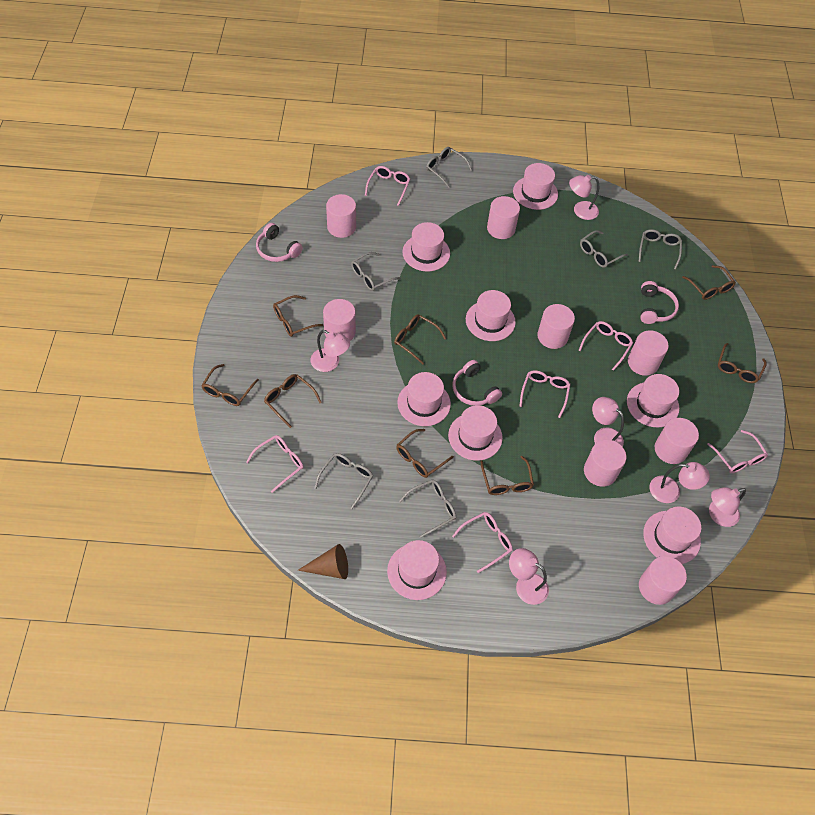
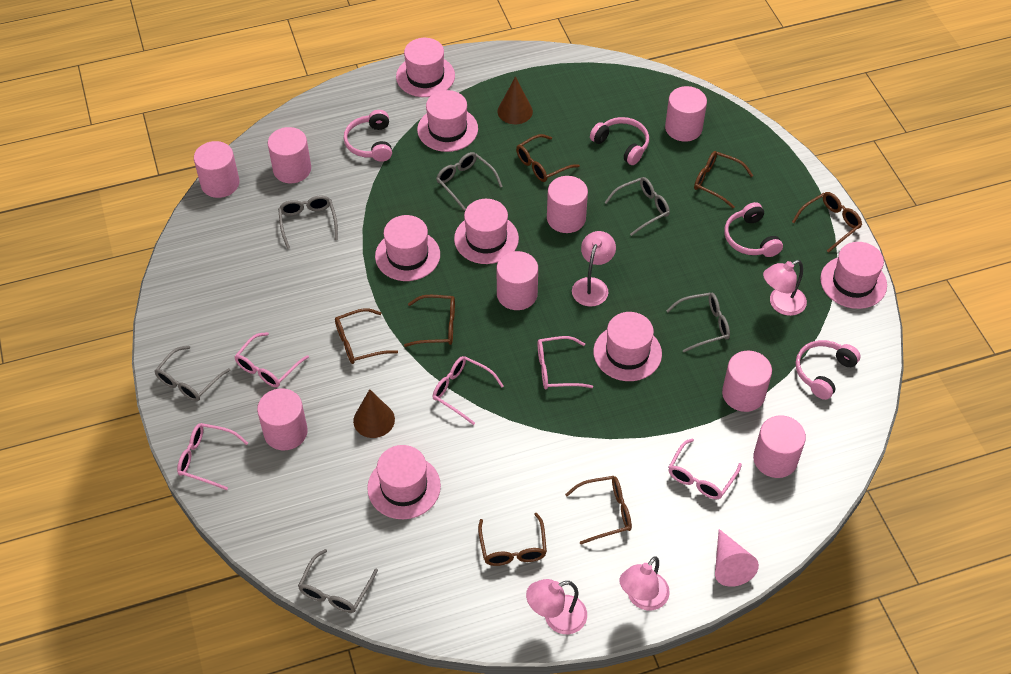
brown cone: [298,544,348,579] = 1 -> [353,389,395,438] [498,76,533,124] = 2
brown glasses: [201,364,259,406] [264,374,322,428] [273,295,323,337] [394,314,446,365] [396,429,454,478] [480,456,534,495] [682,265,736,300] [718,343,767,383] = 8 -> [335,308,398,364] [404,295,455,347] [478,513,547,566] [516,134,580,182] [565,476,632,545] [694,151,753,208] [792,192,862,253] = 7
pink cone: none = 0 -> [715,529,759,587] = 1
pink glasses: [246,435,304,493] [365,166,410,206] [452,512,513,573] [519,370,571,418] [579,321,633,371] [707,430,768,473] = 6 -> [177,423,248,490] [234,332,309,387] [432,356,504,425] [537,336,593,389] [668,439,742,499] = 5
pink hat: [387,540,447,600] [397,372,451,426] [402,222,450,271] [448,405,503,461] [466,290,516,341] [513,163,558,210] [627,374,679,427] [643,507,701,564] = 8 -> [367,445,441,519] [375,215,440,281] [396,38,455,97] [417,90,478,152] [454,199,519,264] [593,312,662,381] [820,242,887,309] = 7
pink headphones: [256,223,303,262] [452,360,502,406] [640,281,679,324] = 3 -> [344,110,392,162] [590,117,649,165] [724,202,783,257] [796,340,861,400] = 4
pink lamp: [310,330,350,372] [509,548,549,605] [569,175,599,220] [592,397,624,447] [650,462,710,503] [709,487,746,527] = 6 -> [526,579,587,634] [572,231,616,307] [619,556,670,610] [763,260,807,316] = 4

